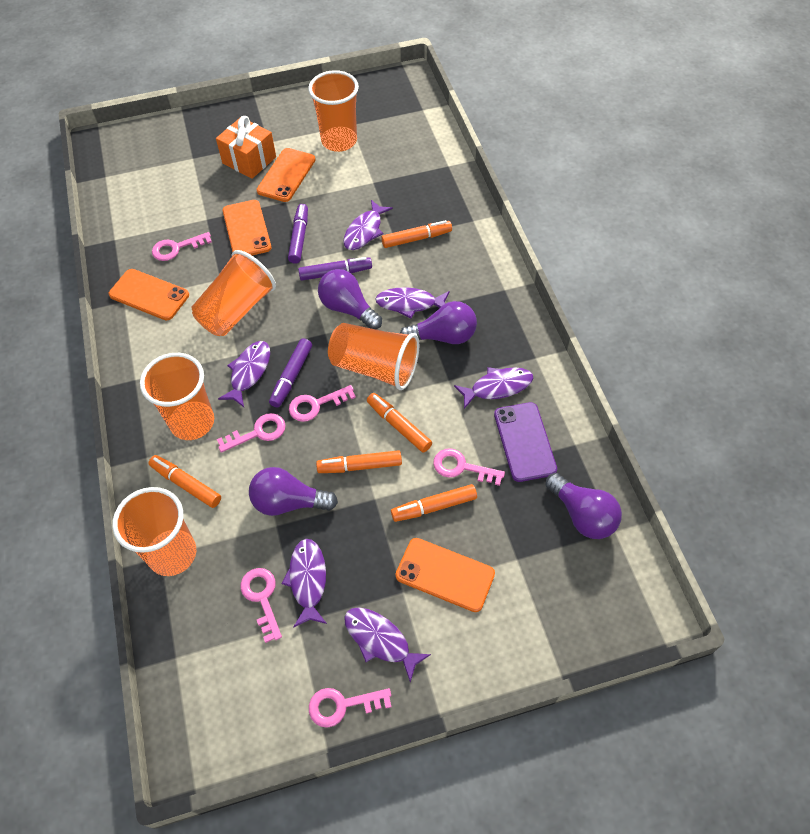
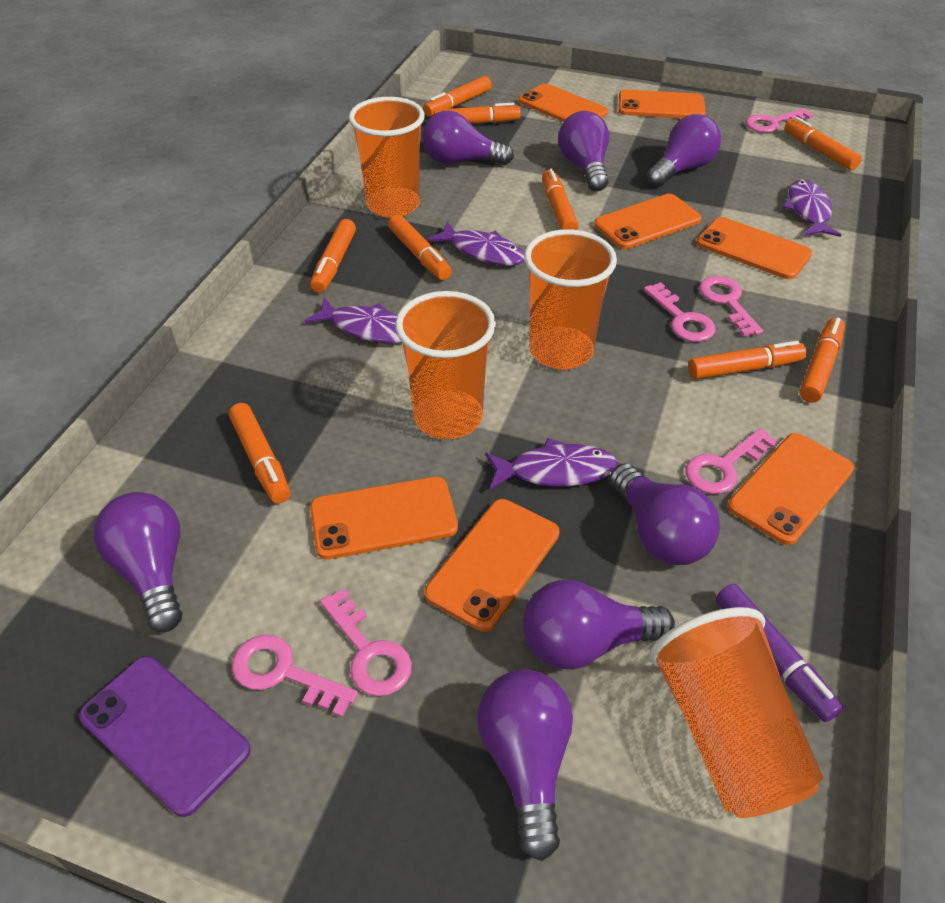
orange cup: [112,487,196,576] [140,353,214,440] [192,250,276,336] [308,70,359,152] [328,323,419,390] = 5 -> [349,97,425,218] [395,291,496,439] [524,229,617,369] [650,607,823,818] = 4
orange gift: [216,116,276,179] = 1 -> none = 0
orange marker: [149,455,221,508] [316,450,402,473] [367,393,432,452] [381,220,452,248] [391,484,477,522] = 5 -> [229,403,290,504] [310,219,356,293] [388,214,452,280] [423,76,492,117] [434,103,521,124] [542,169,579,230] [688,341,806,380] [785,117,862,170] [799,318,845,403] = 9
orange phone: [109,269,189,321] [223,200,271,255] [257,148,316,202] [395,538,495,612] = 4 -> [310,477,458,560] [424,499,559,632] [519,84,608,122] [594,194,702,249] [618,89,706,118] [696,217,812,279] [728,433,854,545] = 7
purple fish: [218,341,270,407] [281,539,327,627] [343,200,393,250] [344,607,431,682] [375,287,450,318] [454,367,533,409] = 6 -> [305,298,402,344] [427,222,524,266] [485,438,618,490] [783,179,841,237] = 4
purple light bulb: [249,467,338,516] [318,269,382,329] [400,301,477,344] [545,473,622,539] = 4 -> [93,492,182,632] [422,110,514,165] [477,669,573,861] [523,580,675,669] [558,111,609,192] [609,463,720,565] [647,114,721,187] = 7
purple marker: [269,338,312,408] [288,204,308,264] [298,257,372,281] = 3 -> [716,584,843,722] = 1

